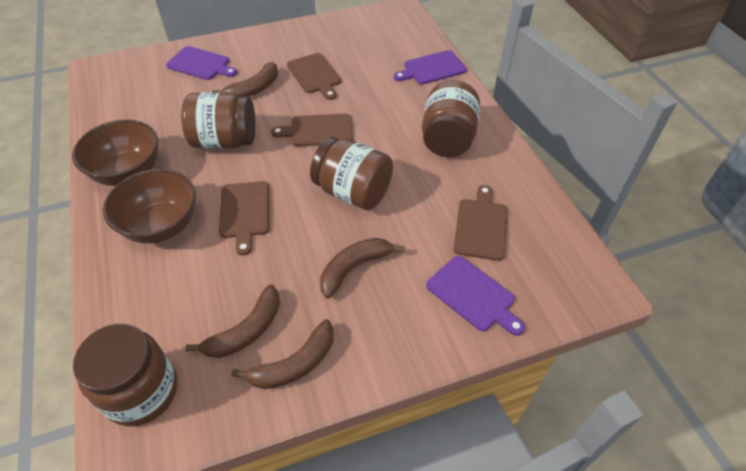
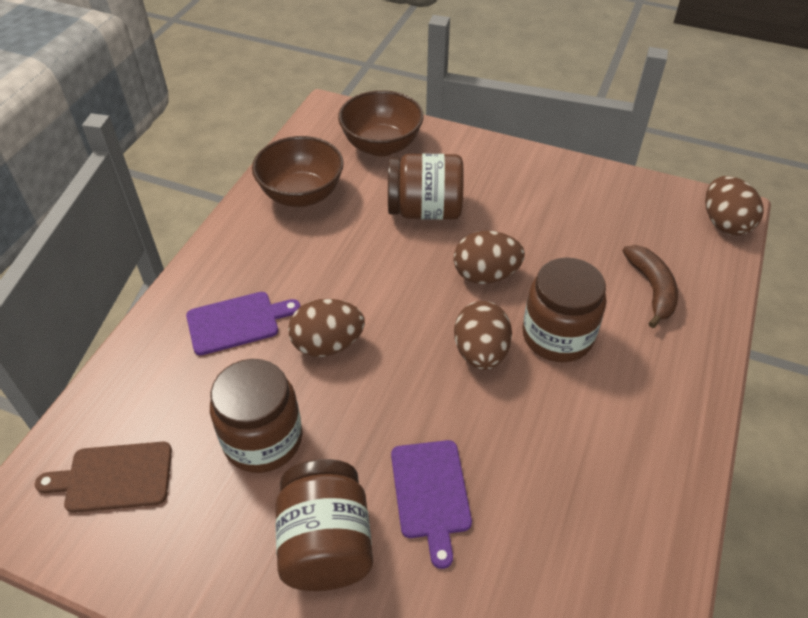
brown banana: [185,285,280,358] [212,62,278,97] [231,319,334,389] [320,238,404,299] = 4 -> [622,245,678,328] = 1
brown cutting board: [219,181,269,256] [271,114,353,147] [287,53,341,100] [453,185,508,261] = 4 -> [35,442,172,513] = 1
brown egg: none = 0 -> [288,299,365,357] [454,231,525,284] [454,301,512,370] [705,176,763,235] = 4
purple cutting board: [166,46,237,80] [394,50,467,84] [426,256,525,336] = 3 -> [186,292,300,355] [391,440,472,569] = 2

